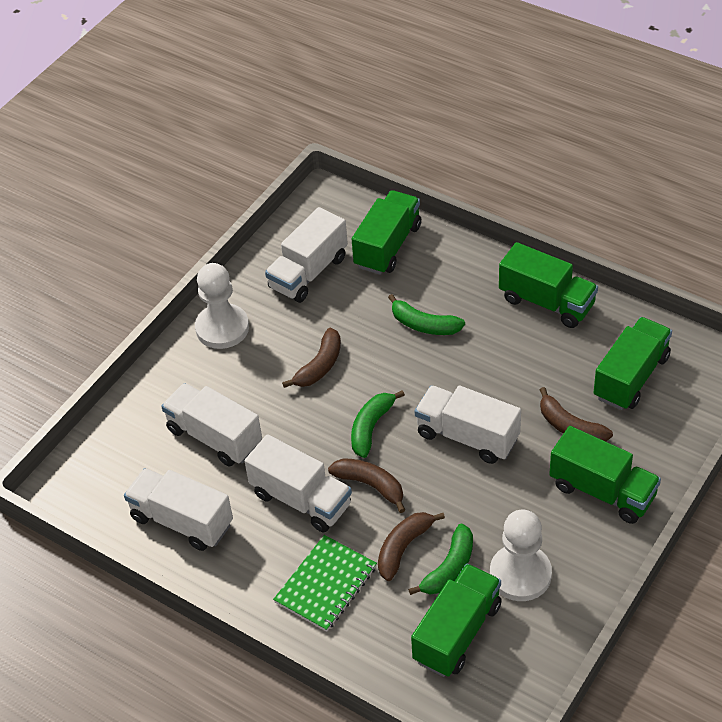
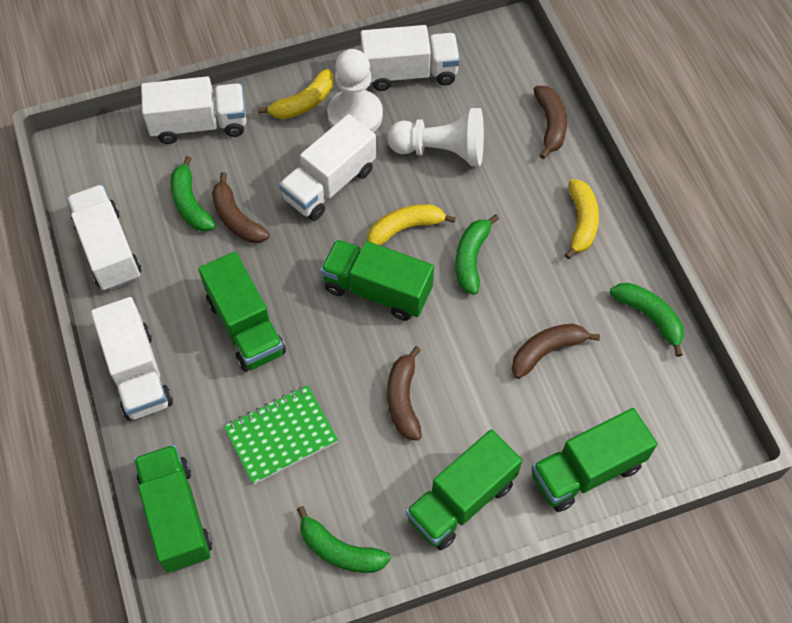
green banana: [351,390,405,458] [388,294,465,335] [408,523,473,595] = 3 -> [170,156,216,232] [297,506,391,573] [455,214,499,295] [610,283,684,357] = 4
yellow banana: none = 0 -> [258,69,334,119] [367,204,456,245] [565,179,599,259] = 3

